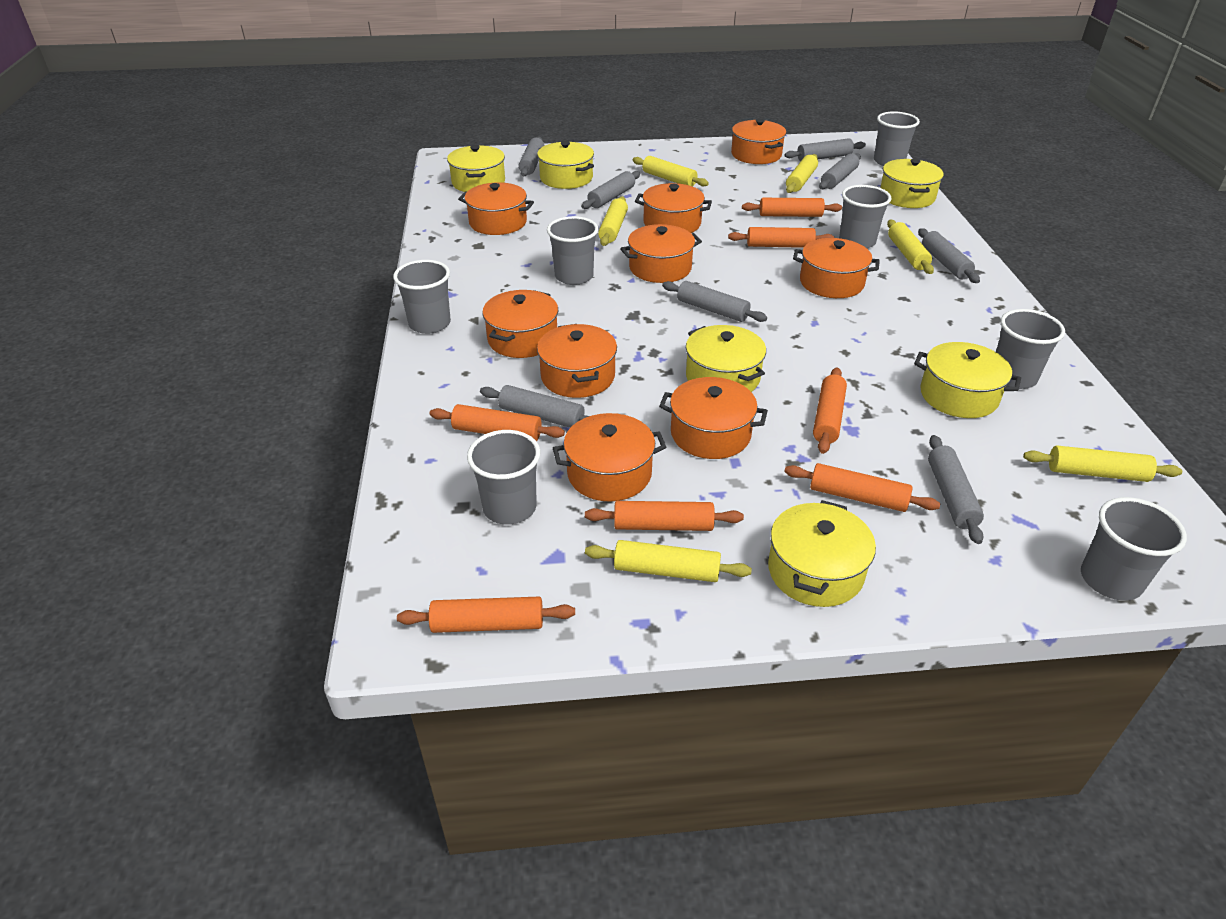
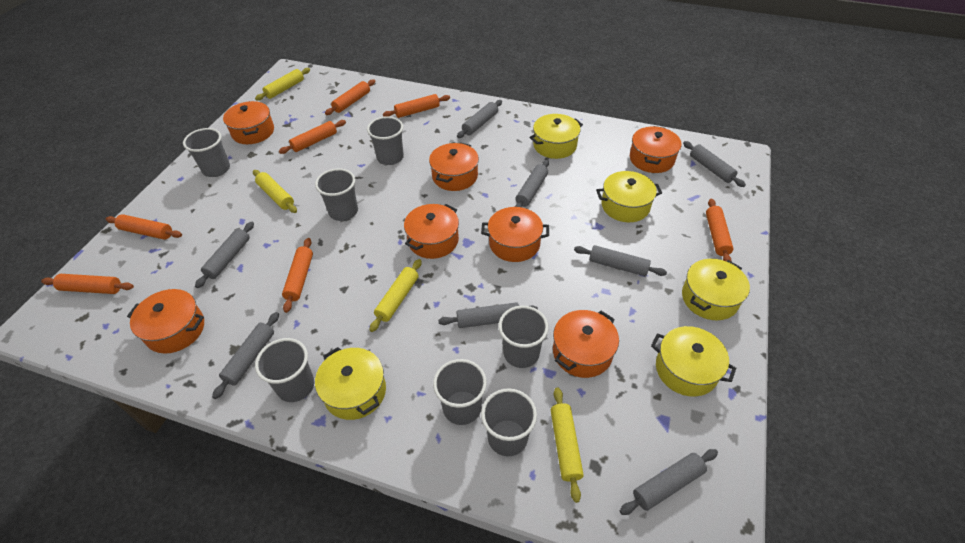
orange pot: [458,182,534,235] [482,290,558,358] [537,324,617,398] [553,413,666,502] [620,224,702,283] [635,183,712,233] [659,377,768,459] [731,119,786,164] [793,238,880,298] = 9 -> [127,289,204,354] [223,101,274,144] [404,204,459,259] [429,142,479,191] [481,207,549,262] [553,310,619,378] [630,126,681,173] = 7
yellow pot: [447,145,505,192] [537,141,594,189] [686,325,766,392] [768,500,876,607] [880,159,944,208] [914,342,1021,418] = 6 -> [315,347,386,420] [529,114,583,159] [596,171,662,222] [651,326,736,397] [682,259,750,320] = 5
yellow rolling pin: [585,540,752,582] [598,196,628,246] [633,156,709,187] [786,154,818,193] [887,220,934,274] [1023,446,1182,482] = 6 -> [253,170,297,213] [255,68,310,101] [370,259,422,332] [551,387,584,503] = 4

